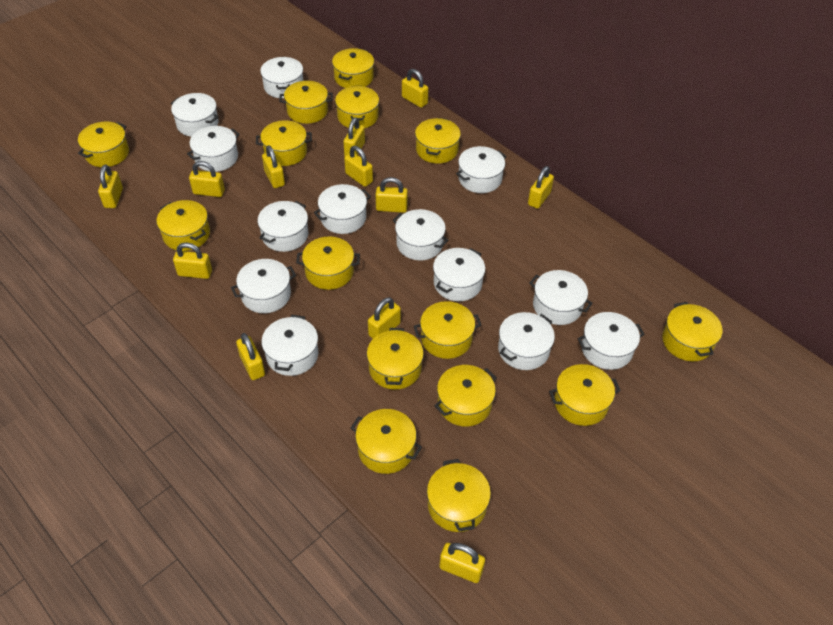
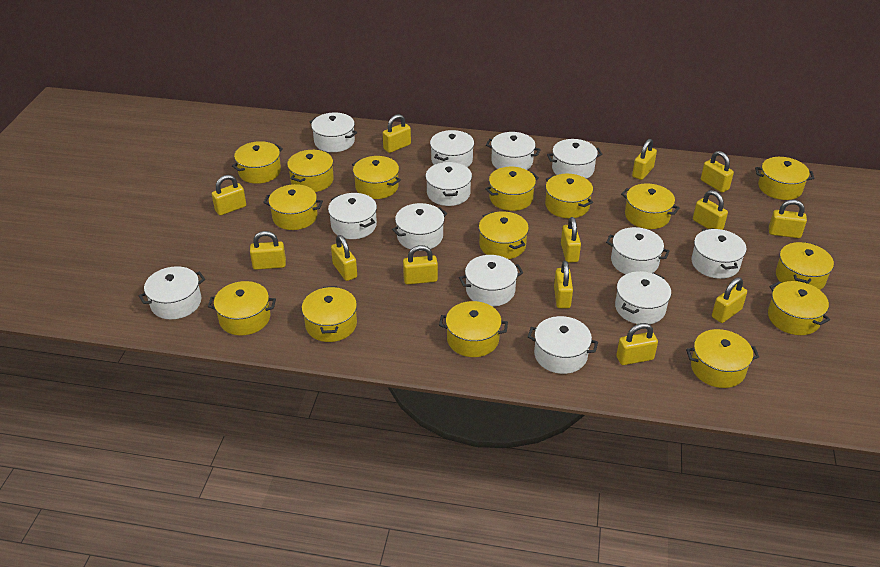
yellow padlock: [98,165,123,208] [173,243,212,279] [189,161,225,197] [236,333,265,380] [262,145,285,188] [344,117,365,156] [344,146,373,187] [368,297,401,339] [376,177,408,213] [402,69,428,108] [439,543,485,583] [528,166,554,209] = 12 -> [212,175,246,215] [250,231,286,270] [331,235,357,281] [383,114,411,153] [403,245,438,285] [554,261,573,308] [561,217,581,263] [616,323,658,365] [632,139,657,180] [693,190,728,230] [701,151,734,193] [712,277,747,323] [769,200,807,238] = 13

